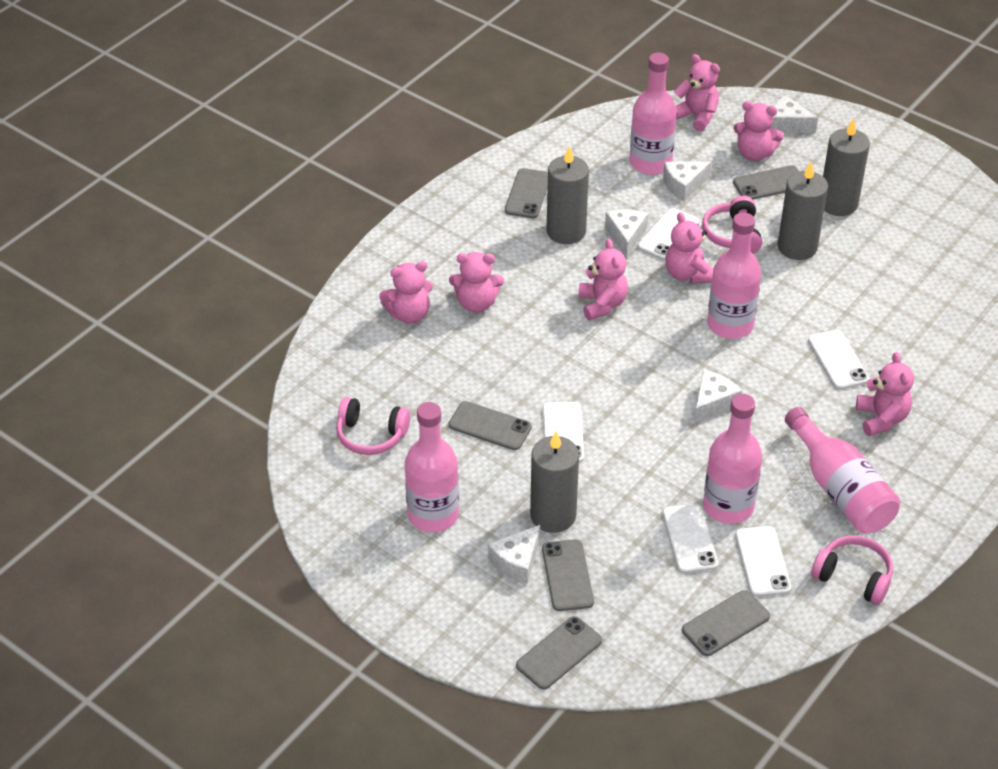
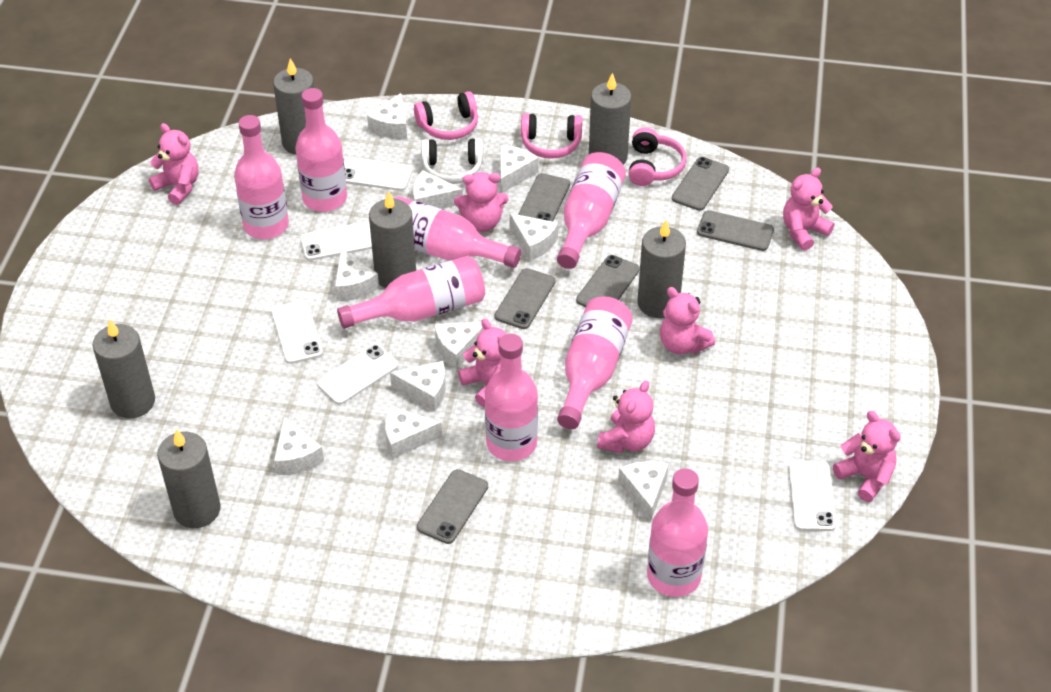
grey candle: [530,431,579,533] [546,146,589,244] [778,162,828,260] [823,118,870,216] = 4 -> [93,319,155,419] [157,429,221,528] [273,58,315,155] [369,191,416,288] [589,73,631,165] [637,220,686,318] = 6
pink bottle: [405,402,459,532] [630,53,677,175] [703,394,762,524] [707,212,761,339] [785,407,900,533] = 5 -> [234,115,289,239] [295,88,347,212] [337,256,485,328] [394,196,521,268] [485,334,538,461] [557,152,626,269] [557,297,633,429] [647,468,708,597] = 8
white cheese: [488,525,540,584] [605,209,648,258] [663,161,712,201] [694,370,742,423] [770,95,818,133] = 5 -> [274,416,324,475] [335,249,379,301] [367,93,407,139] [385,406,442,459] [390,361,446,411] [413,170,463,209] [435,322,484,369] [500,145,539,193] [509,213,558,261] [618,461,669,522] = 10
white headphones: none = 0 -> [421,138,483,184] = 1

